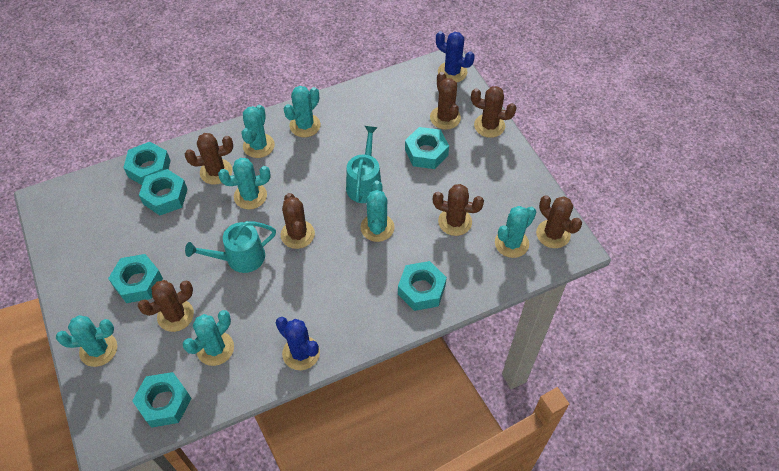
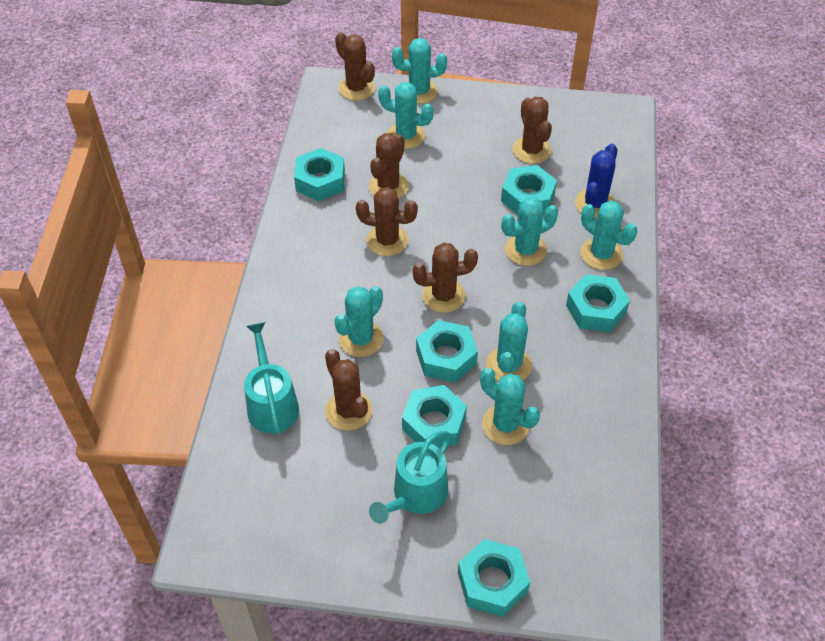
blue cactus: [276,317,320,370] [436,31,475,83] = 2 -> [575,144,618,218] = 1
brown cactus: [138,280,194,332] [185,133,233,185] [281,193,315,249] [430,72,461,130] [433,184,484,236] [471,86,517,138] [536,195,582,248] = 7 -> [325,349,373,431] [335,32,375,100] [356,187,418,256] [369,133,409,199] [412,243,478,313] [513,97,552,164] = 6

